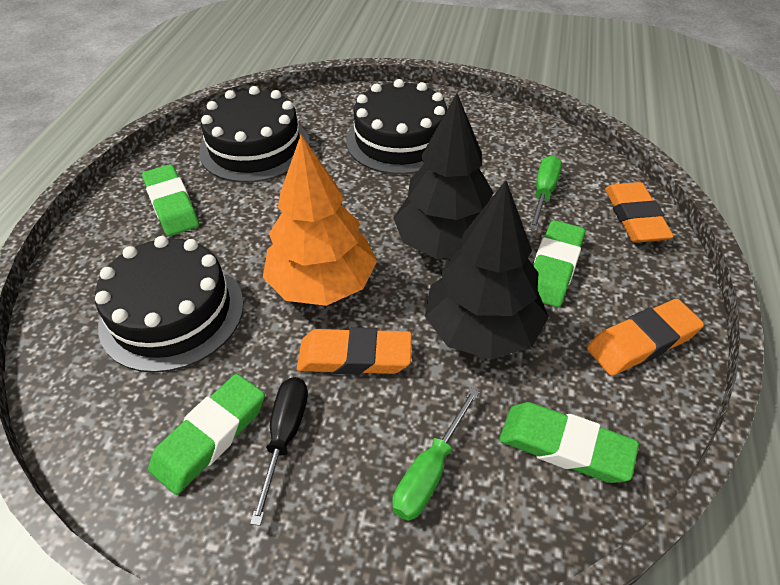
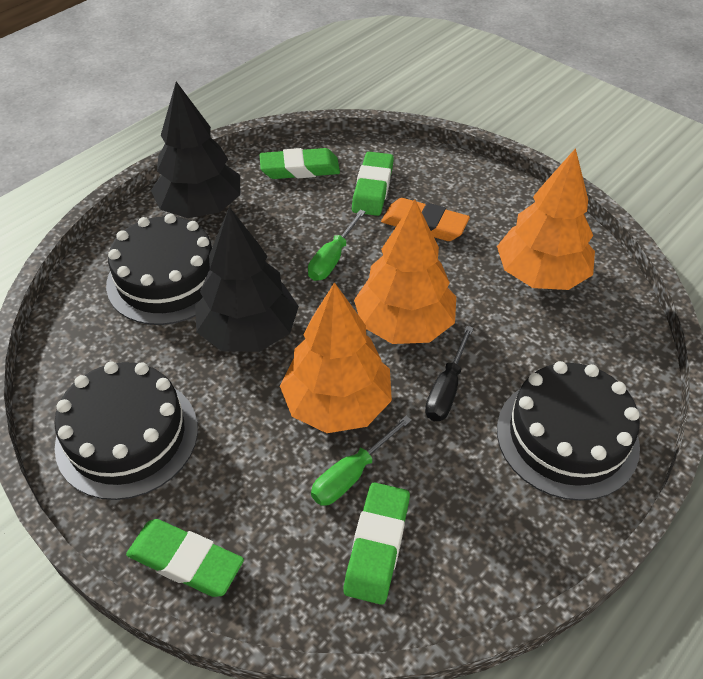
orange eraser: [297,327,412,375] [587,299,704,376] [605,182,674,243] = 3 -> [381,198,470,241] = 1
orange tree: [263,135,377,306] = 1 -> [280,282,392,433] [354,199,456,344] [497,148,595,290] = 3

